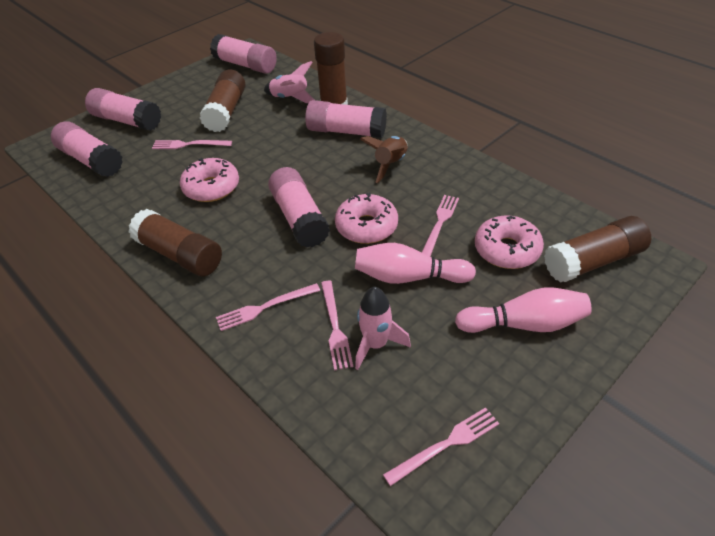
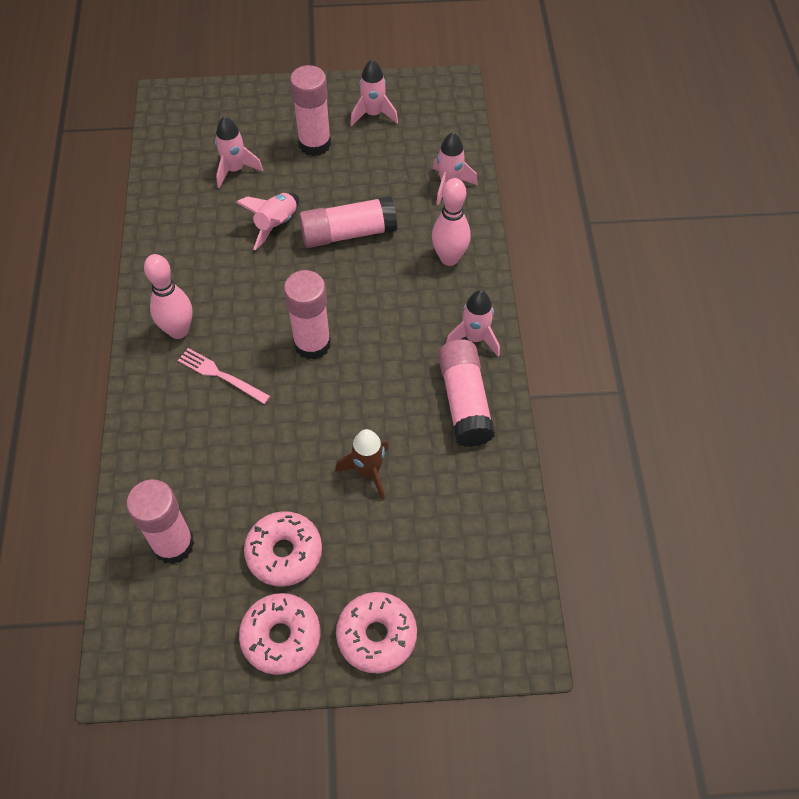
brown glue stick: [128,209,222,276] [200,69,246,132] [314,32,348,105] [544,216,651,283] = 4 -> none = 0
pink fork: [152,140,232,149] [216,283,320,331] [321,281,353,370] [383,407,499,486] [422,195,459,257] = 5 -> [178,348,270,404] = 1
pink rocket: [264,61,314,103] [355,287,411,370] = 2 -> [215,116,263,189] [236,193,299,250] [350,60,398,126] [433,133,478,205] [446,290,500,357] = 5

